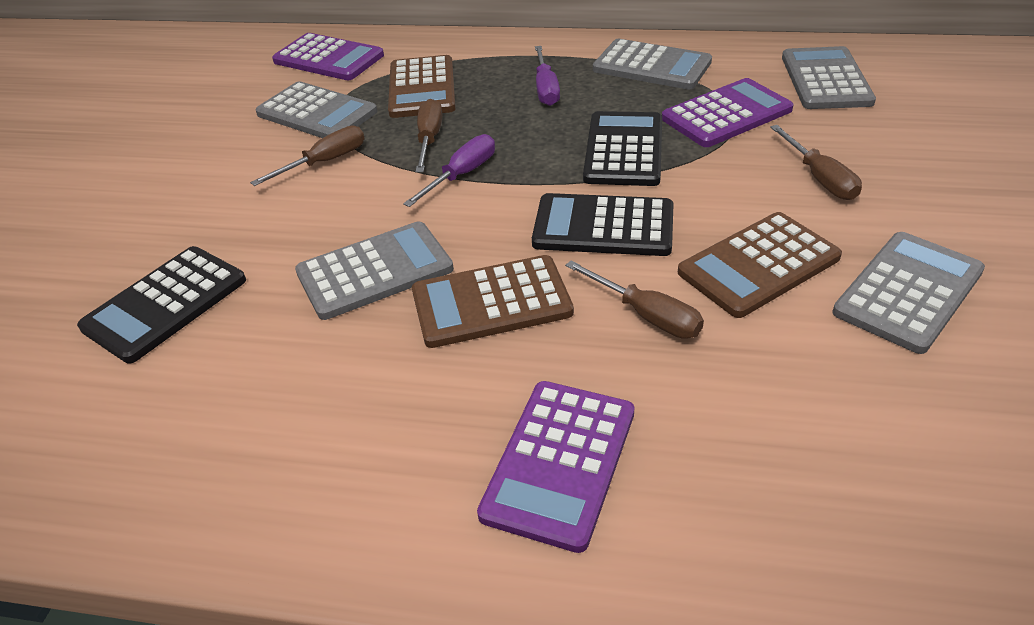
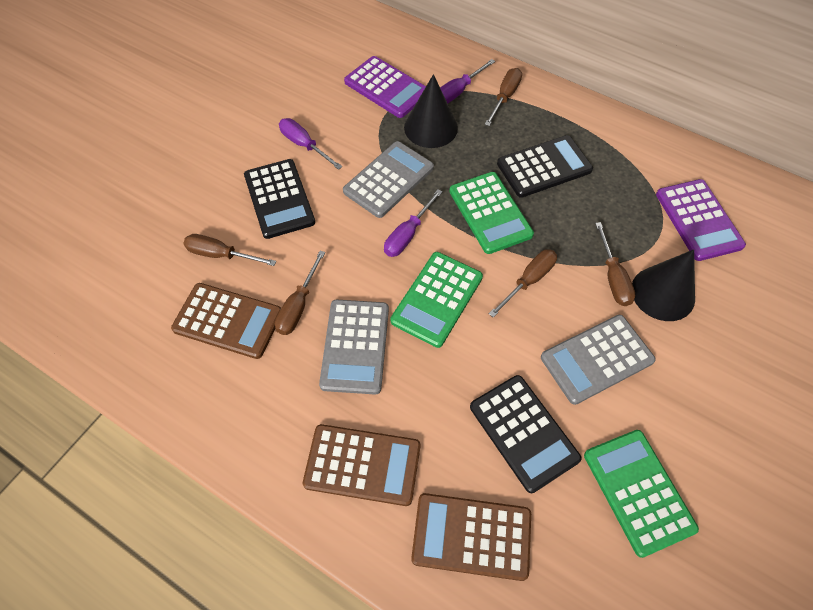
black cone: none = 0 -> [404,74,458,148] [632,249,695,321] = 2
brown screwdriver: [250,126,365,186] [416,99,443,172] [565,260,704,339] [770,125,862,200] = 4 -> [184,234,276,266] [275,251,325,335] [485,68,522,126] [489,249,557,318] [595,222,635,306] = 5
green calculator: none = 0 -> [390,252,483,348] [449,172,534,254] [584,430,699,558] = 3
grey calculator: [255,81,377,138] [295,221,454,320] [593,39,712,89] [782,46,876,109] [832,232,985,354] = 5 -> [319,300,389,395] [343,141,434,218] [541,315,656,405] = 3
purple calculator: [272,33,384,80] [477,381,635,553] [662,78,794,147] = 3 -> [344,56,426,118] [656,179,746,261] = 2
purple screwdriver: [403,134,495,207] [535,46,560,106] = 2 -> [279,118,342,170] [384,189,443,257] [440,59,495,103] = 3

